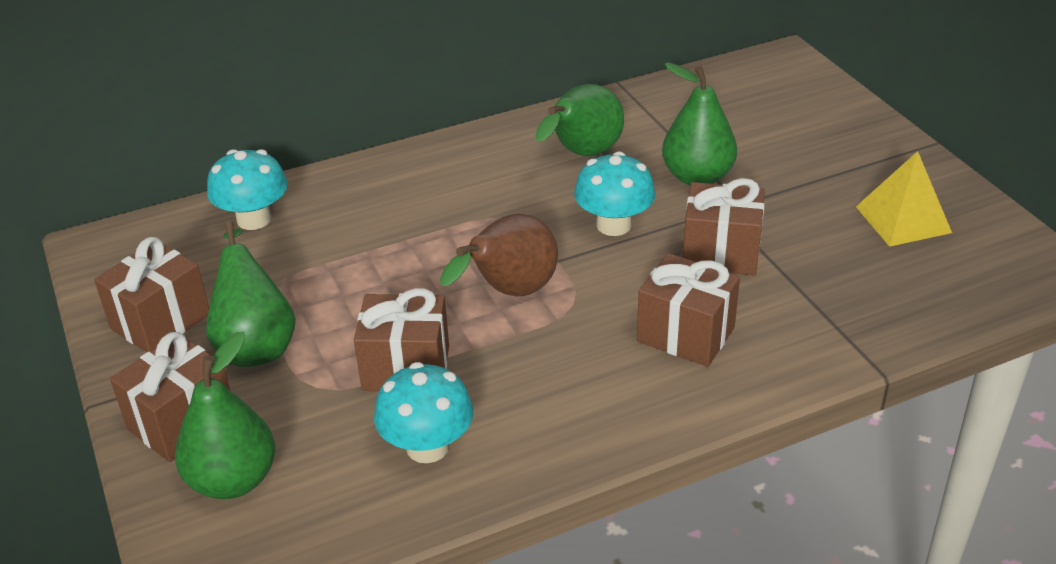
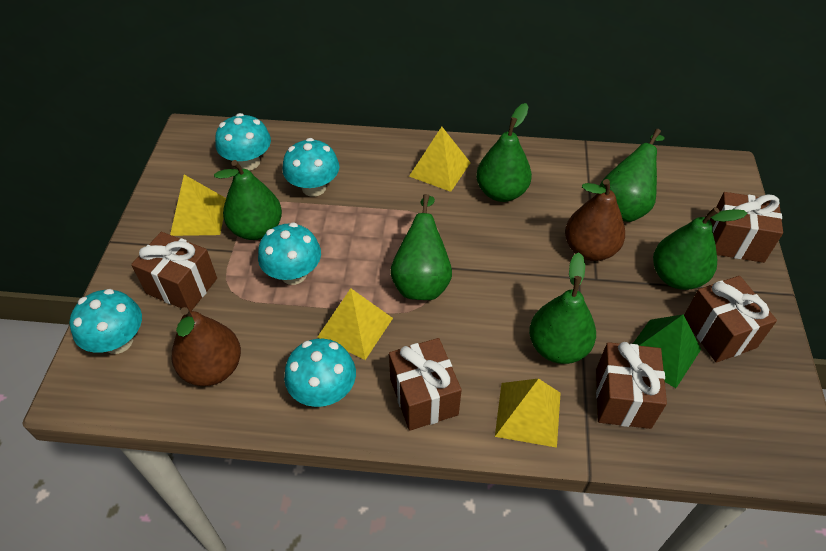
brown pear: [440,214,558,296] = 1 -> [171,307,241,386] [565,179,625,261] = 2
green pear: [175,332,275,499] [206,221,296,367] [535,84,624,156] [662,62,737,185] = 4 -> [214,160,282,240] [390,194,452,300] [476,103,532,202] [529,252,596,364] [600,129,665,222] [653,207,748,290] = 6
green pyramid: none = 0 -> [633,314,701,388] = 1
turquoise mushroom: [207,149,288,230] [374,362,473,463] [574,151,655,236] = 3 -> [70,289,142,354] [215,113,271,171] [258,222,321,285] [282,138,339,197] [284,339,356,407] = 5
yellow pyramid: [856,151,952,247] = 1 -> [170,175,226,236] [317,288,393,360] [409,127,471,192] [495,378,561,448] = 4

